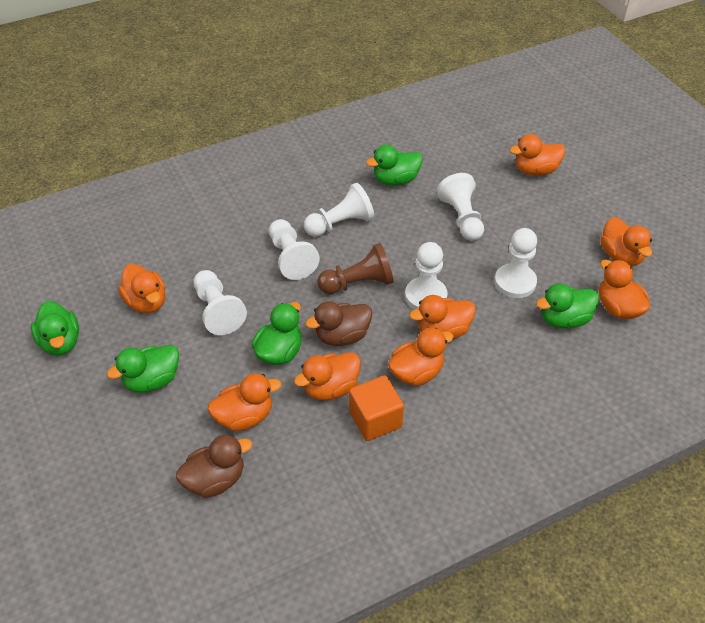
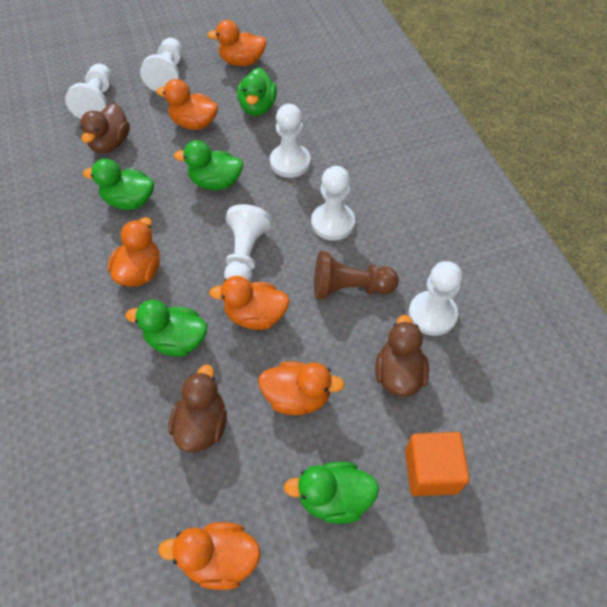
brown duck: [176,435,252,498] [305,301,372,346] = 2 -> [80,103,130,153] [168,365,227,452] [375,315,429,397] = 3
orange duck: [118,264,165,313] [208,373,281,431] [294,352,361,400] [388,328,454,386] [409,295,476,339] [510,134,565,176] [599,260,650,319] [600,217,652,266] = 8 -> [108,217,160,287] [156,79,218,130] [158,522,261,590] [207,20,267,66] [209,276,290,330] [258,361,345,415] = 6

